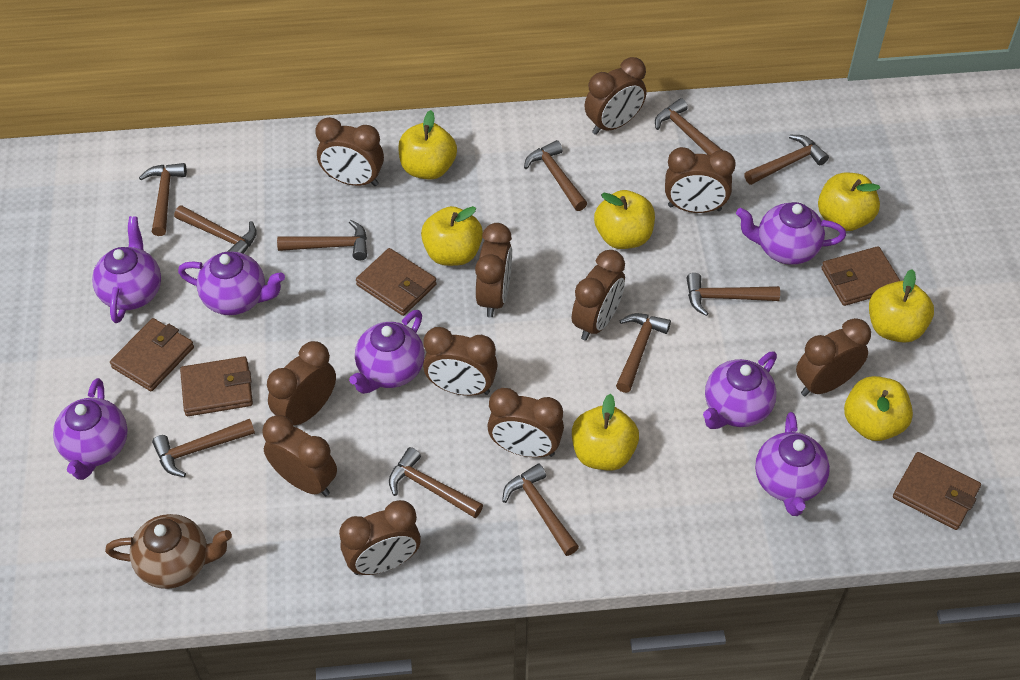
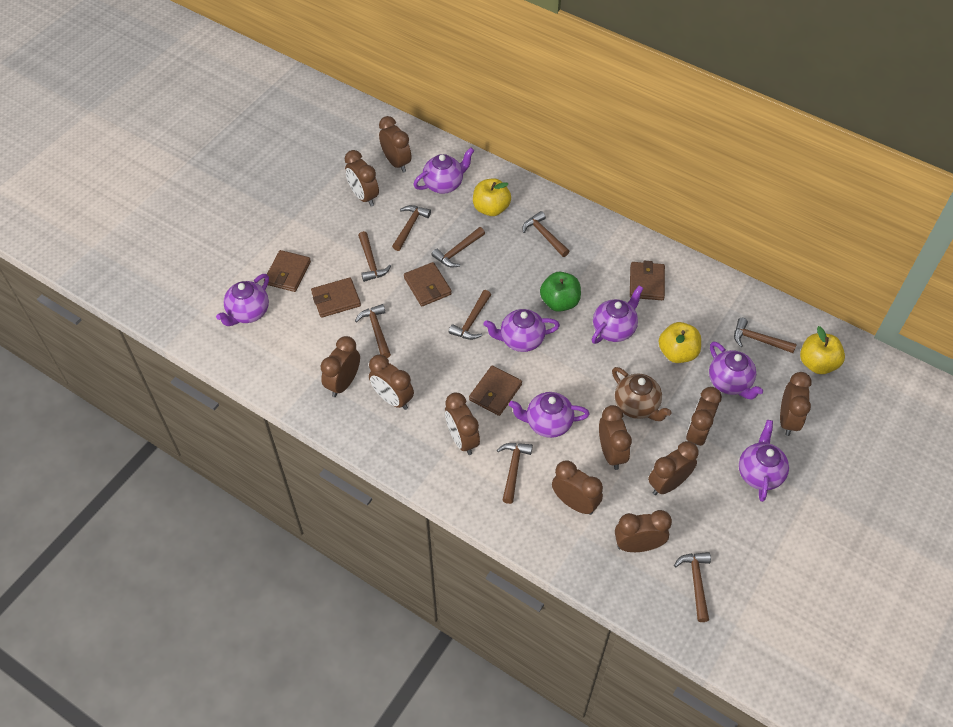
brown hammer: [139,163,187,236] [152,419,255,477] [174,205,257,254] [277,220,367,261] [389,447,483,518] [502,463,579,556] [524,140,587,211] [616,313,671,393] [655,98,722,155] [686,273,780,316] [744,135,829,185] = 11 -> [355,304,391,358] [358,231,391,282] [392,205,431,251] [432,227,485,268] [449,290,491,340] [497,443,533,504] [523,211,570,257] [674,552,711,622] [734,318,797,353] = 9
green apple: none = 0 -> [540,272,581,312] = 1
yellow apple: [398,110,457,180] [421,206,483,266] [572,394,639,471] [594,190,655,249] [818,173,880,231] [844,376,913,441] [869,269,934,343] = 7 -> [473,178,511,216] [658,322,701,363] [800,326,845,374] = 3

